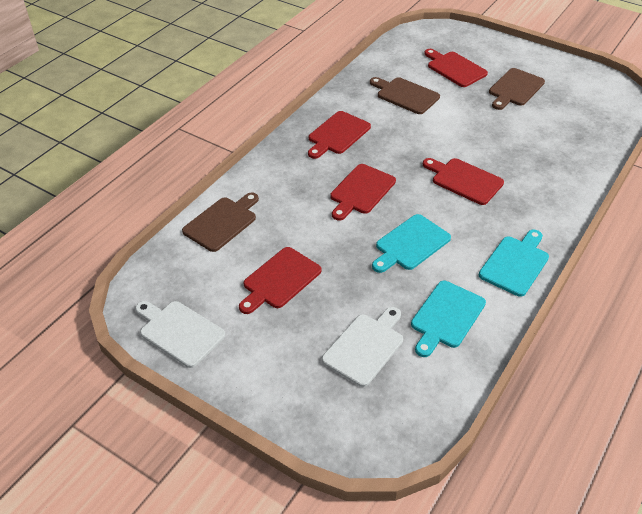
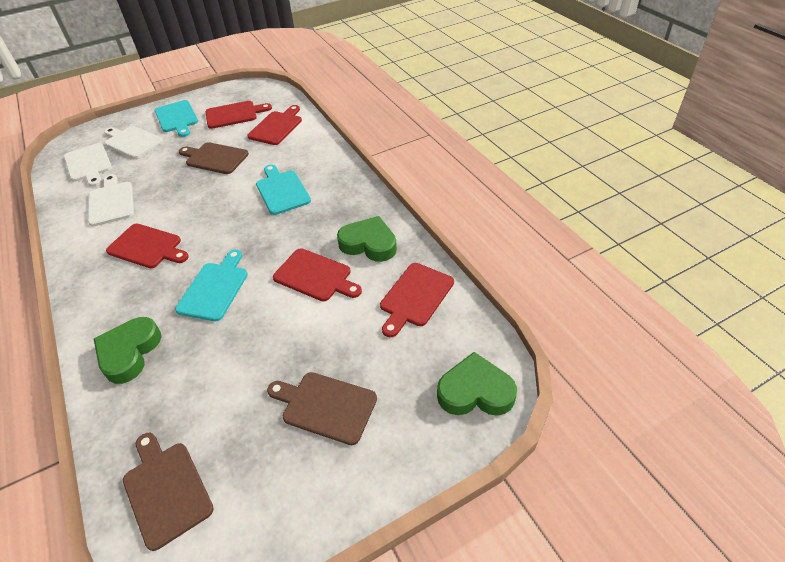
green heart: none = 0 -> [94,317,161,384] [337,216,397,262] [437,352,517,416] = 3
white cutting board: [135,301,225,368] [322,307,403,387] = 2 -> [64,143,112,187] [88,174,134,226] [104,126,163,159] = 3

